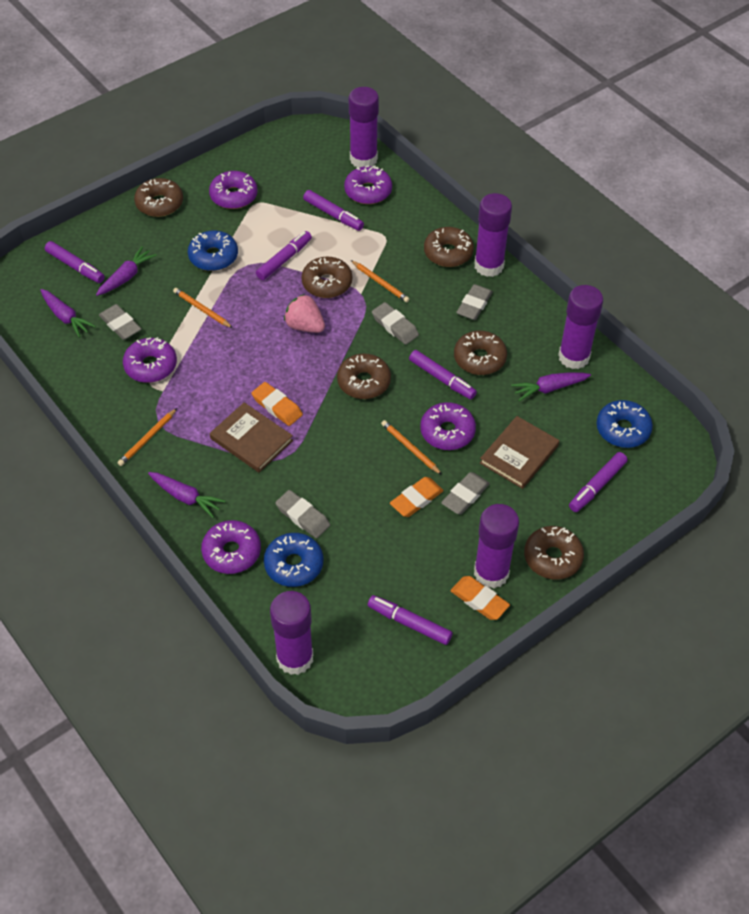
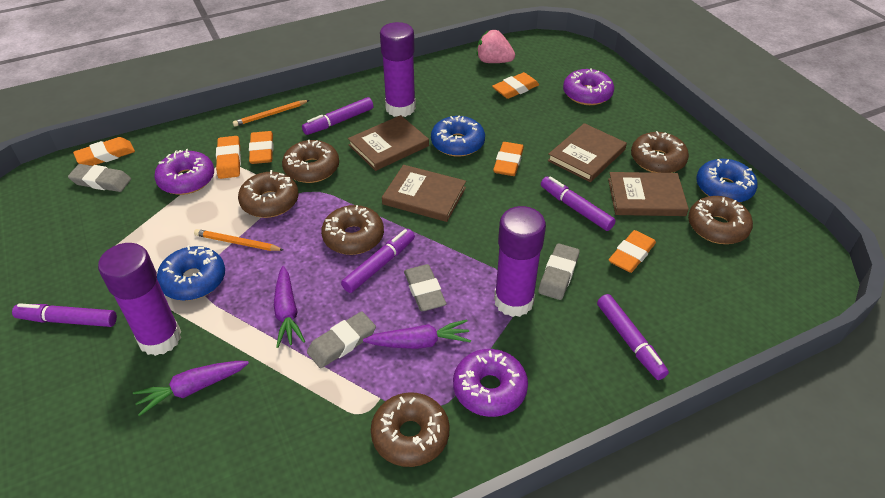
brown book: [210,402,293,472] [480,416,559,489] = 2 -> [348,115,429,171] [382,165,466,222] [547,123,627,182] [608,172,689,216] = 4
grey eraser: [99,304,141,340] [275,490,330,538] [372,302,419,345] [441,472,490,514] [456,284,493,320] = 5 -> [68,164,131,192] [307,312,376,368] [404,264,446,311] [538,243,580,300] = 4
orange eraser: [252,382,303,426] [390,477,444,517] [450,576,510,620] = 3 -> [73,137,135,166] [216,136,241,179] [249,131,274,164] [492,72,539,99] [493,142,524,176] [609,230,656,273] = 6
orange pencil: [118,408,177,466] [173,288,233,328] [351,260,409,302] [381,420,442,475] = 4 -> [194,229,283,251] [233,100,309,127] = 2
purple carrot: [40,289,96,338] [96,246,157,296] [148,472,226,518] [511,372,591,401] = 4 -> [133,361,249,416] [274,266,305,348] [363,319,471,349] = 3
purple donut: [123,337,177,383] [201,520,261,574] [209,171,258,209] [344,165,392,204] [420,402,476,450] = 5 -> [154,149,214,195] [453,349,528,417] [563,68,614,105] = 3
purple glue stick: [270,591,313,675] [349,87,379,168] [474,193,512,277] [474,504,519,589] [558,285,603,369] = 5 -> [98,243,181,356] [380,22,416,117] [494,206,546,317] = 3
purple marker: [45,241,105,283] [256,231,312,280] [303,190,364,231] [368,595,453,645] [409,350,477,400] [569,452,628,512] = 6 -> [12,303,117,327] [302,97,373,135] [341,229,415,293] [541,176,616,231] [597,294,669,380] = 5

